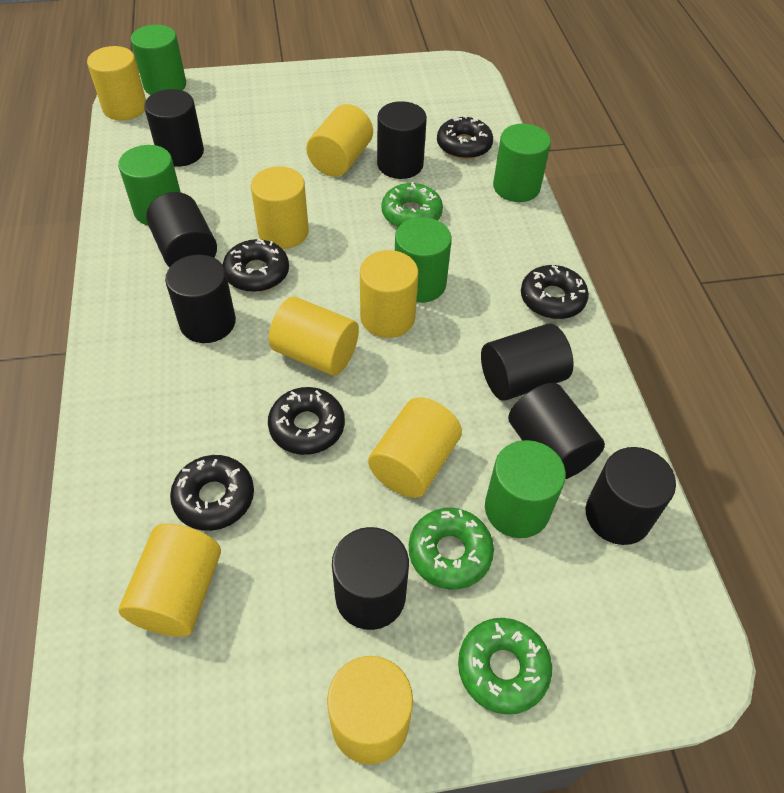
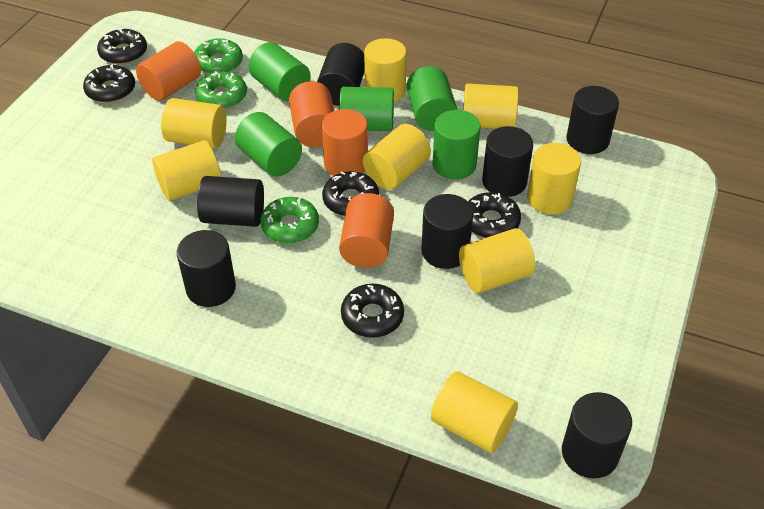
black cylinder: [144,89,204,167] [146,192,217,267] [165,255,236,343] [332,527,409,630] [377,101,427,179] [481,323,574,401] [508,383,605,479] [586,447,676,545] = 8 -> [177,230,236,307] [197,176,264,227] [317,43,365,106] [421,194,473,269] [482,126,533,197] [562,392,632,478] [566,86,619,154] = 7
orange cylinder: none = 0 -> [136,41,201,101] [289,81,335,147] [322,109,368,176] [339,193,394,268] = 4

